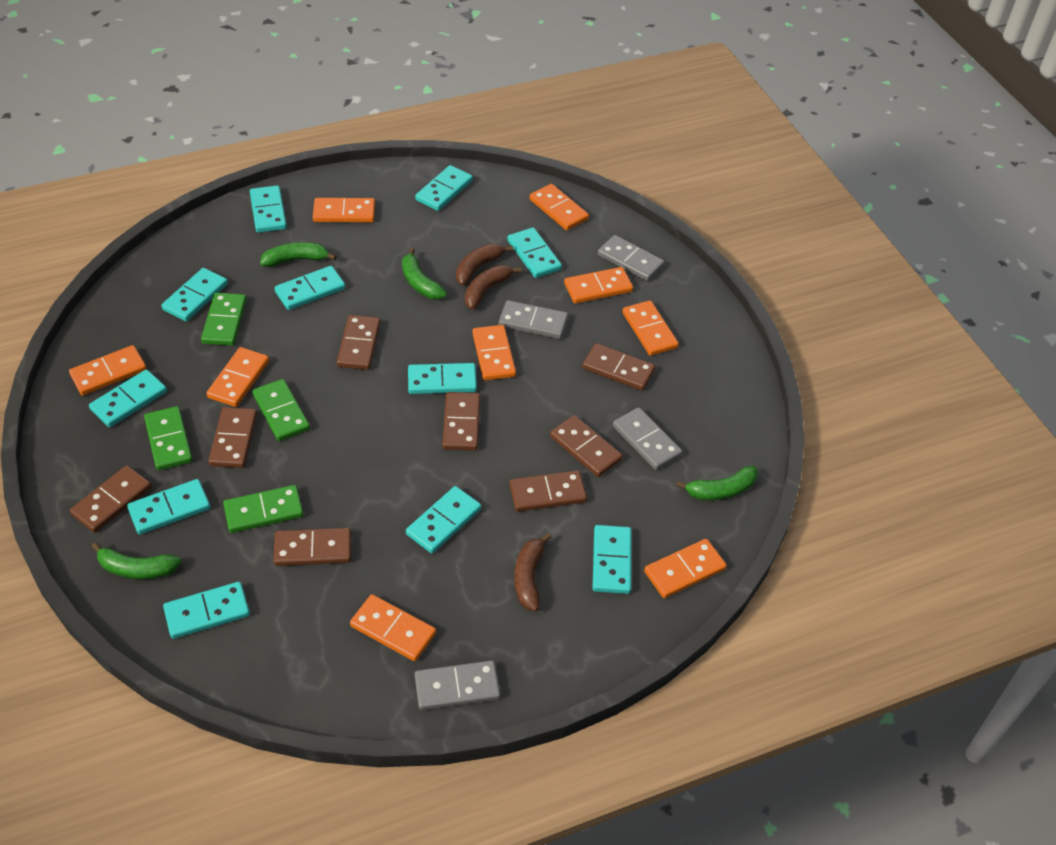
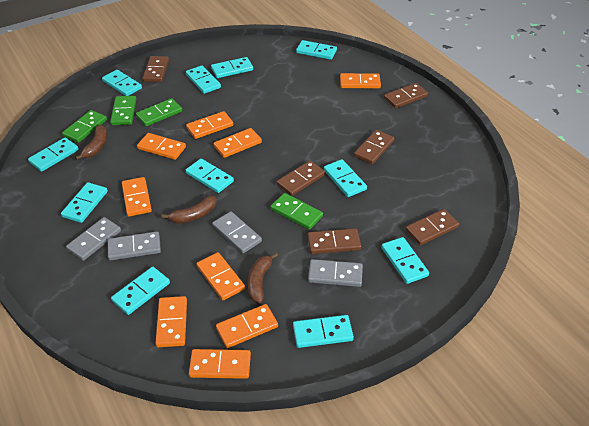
brown domino: [70,465,152,533] [208,407,257,468] [273,528,351,566] [337,315,381,370] [442,392,480,451] [509,470,587,512] [550,415,623,477] [582,343,656,391] = 8 -> [143,56,169,82] [277,161,325,196] [308,228,361,254] [354,130,394,164] [384,83,428,108] [405,209,459,245] = 6
green banana: [92,542,181,579] [260,242,337,267] [402,248,447,299] [676,466,758,500] = 4 -> none = 0

